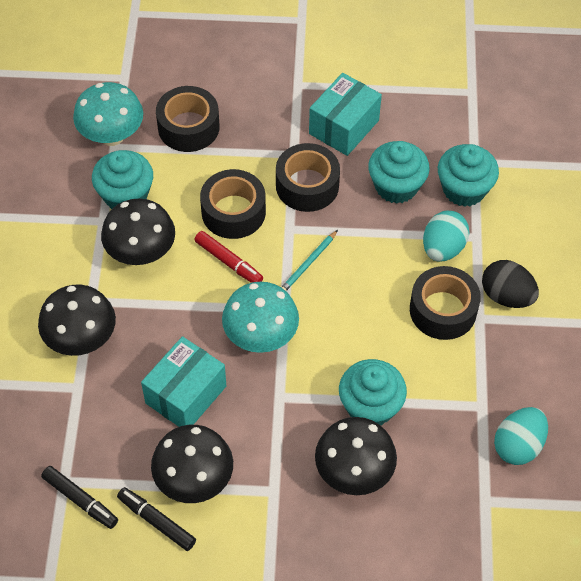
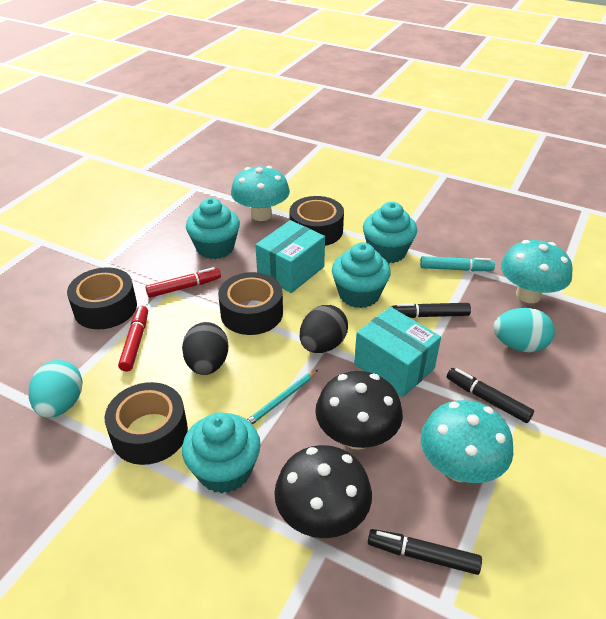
black egg: [482,260,539,308] = 1 -> [182,322,228,375] [300,305,348,353] = 2
black marker: [41,466,118,529] [117,487,196,551] = 2 -> [368,529,482,575] [391,303,471,318] [447,368,534,423] = 3
black mushroom: [38,285,116,356] [101,198,175,265] [151,425,233,503] [315,417,397,495] = 4 -> [274,445,372,538] [315,371,403,450] = 2
red marker: [195,231,263,283] = 1 -> [118,306,148,372] [145,267,221,298] = 2
turquoise marker: none = 0 -> [420,256,495,271] = 1
turquoise mushroom: [73,82,143,146] [222,282,299,353] = 2 -> [231,166,290,221] [421,400,513,483] [501,240,573,303] = 3

